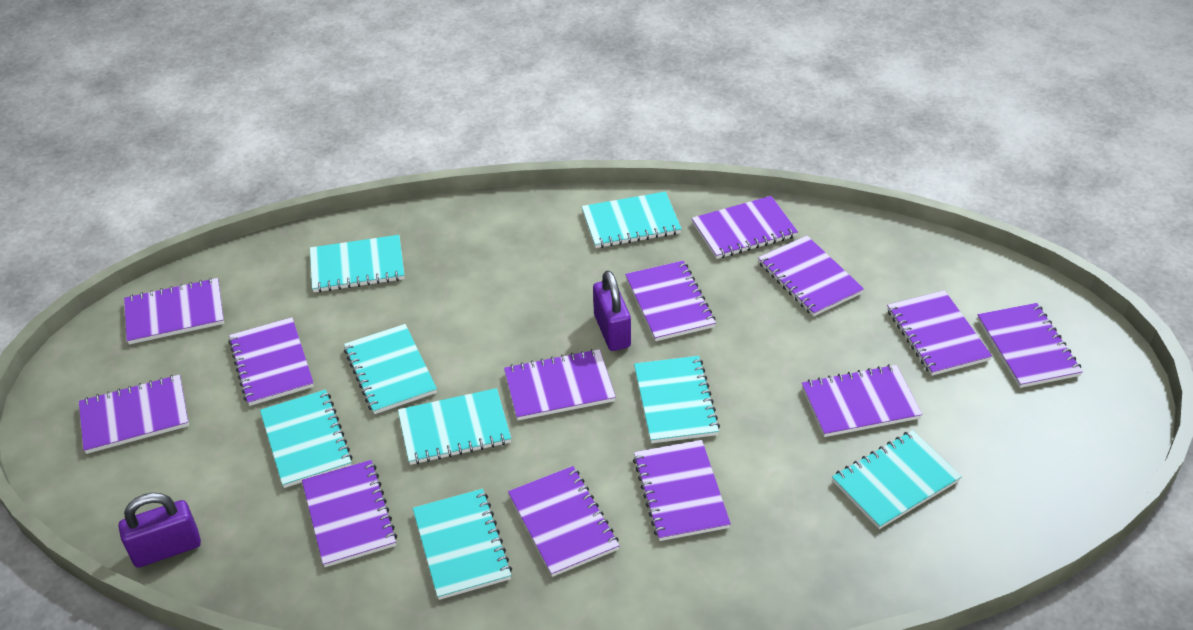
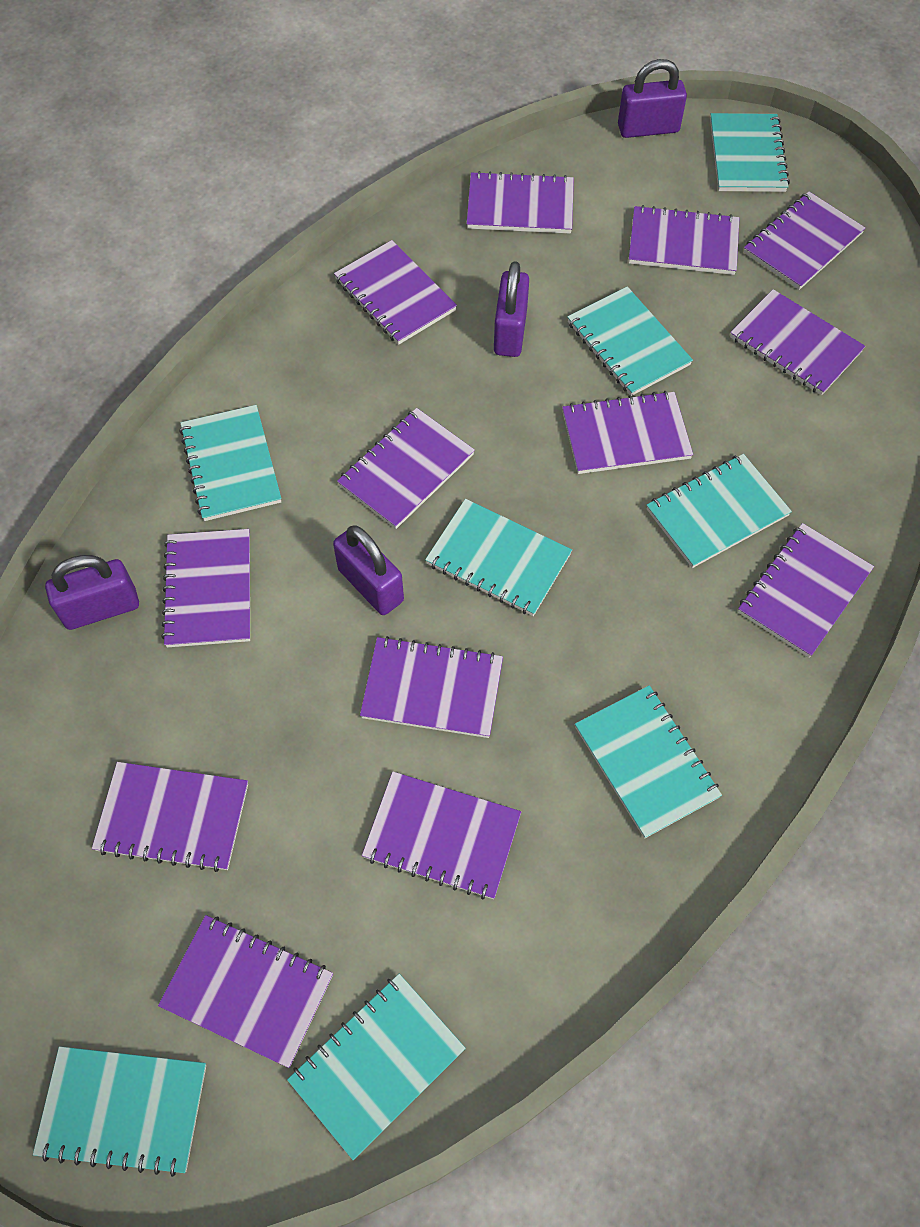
purple padlock: [119,493,201,567] [593,271,631,351] = 2 -> [45,555,139,630] [333,526,404,615] [494,261,529,357] [618,59,687,138] = 4

